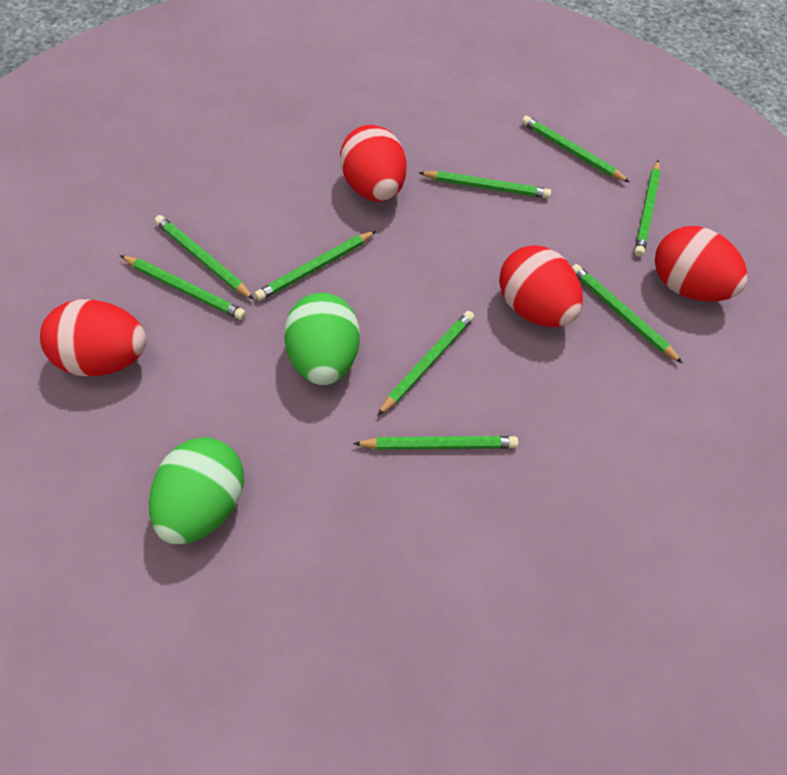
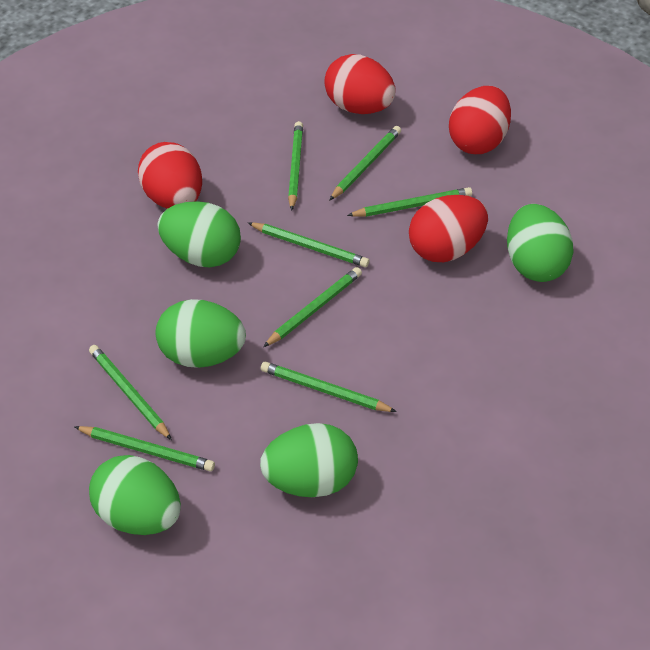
green egg: [149,437,244,544] [284,293,360,385] = 2 -> [89,455,181,535] [156,299,246,368] [157,201,241,267] [260,423,358,497] [507,204,574,282] = 5
green pencil: [120,255,246,320] [155,215,254,300] [255,231,376,301] [353,436,518,450] [377,311,474,416] [418,171,551,199] [522,116,630,182] [572,264,683,364] [634,160,661,257] = 9 -> [74,426,215,472] [89,345,172,440] [248,222,369,267] [261,362,397,412] [263,267,362,347] [288,121,303,211] [329,126,401,201] [347,187,472,217] = 8

